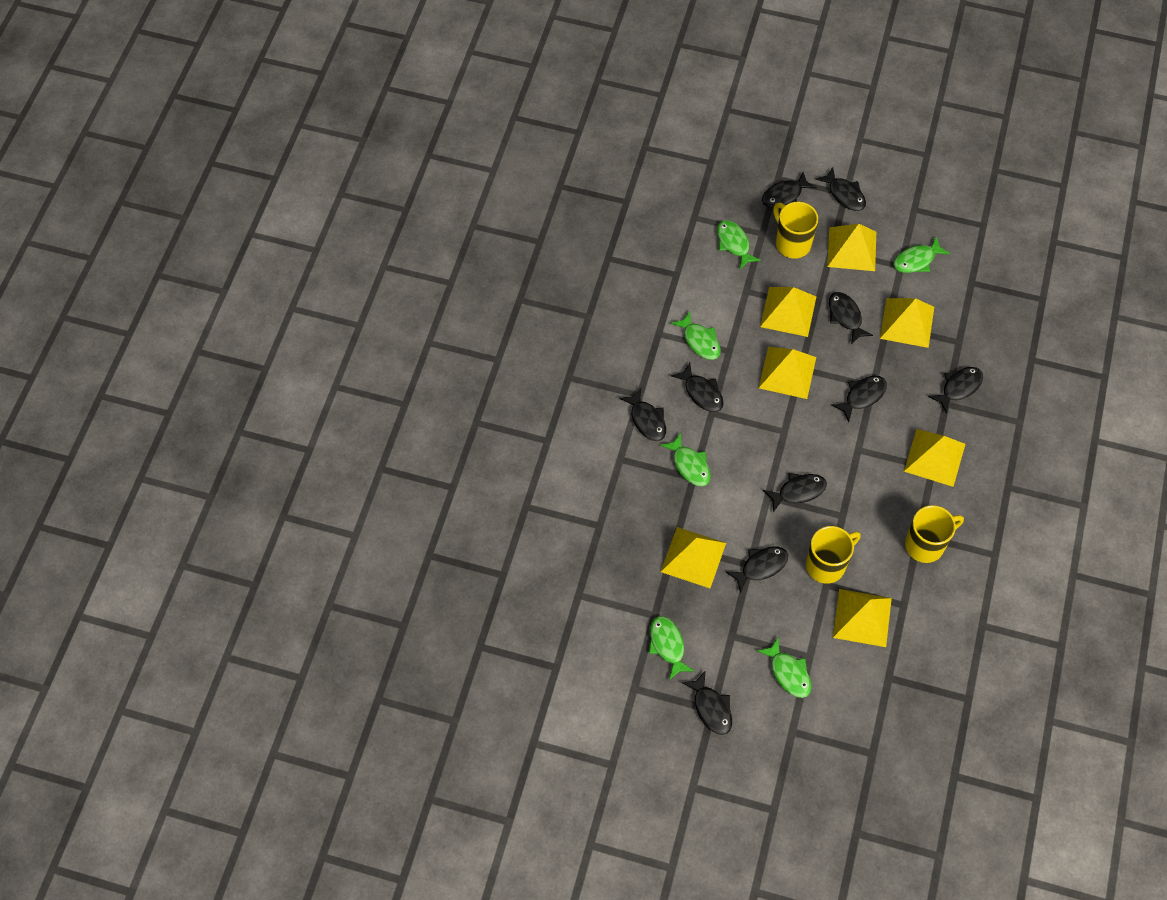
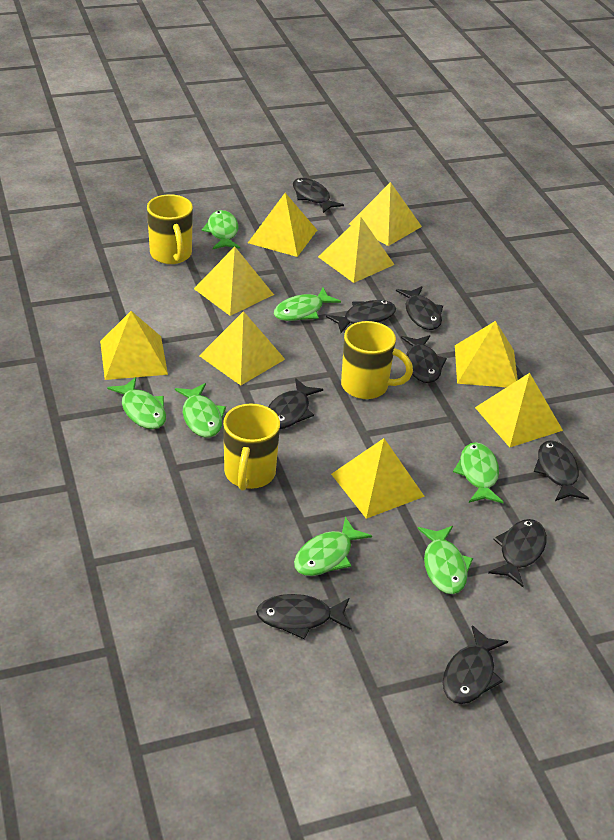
black fish: [619,388,666,441] [671,363,724,412] [682,672,732,735] [726,547,788,593] [762,172,817,208] [763,473,827,512] [815,167,866,211] [829,292,873,344] [831,376,887,422] [928,367,983,414] = 10 -> [256,594,352,639] [268,378,323,429] [293,178,344,213] [326,300,396,333] [396,286,443,330] [401,335,447,383] [443,625,508,704] [488,519,547,587] [534,440,589,501] = 9
green fish: [649,616,694,680] [660,433,711,486] [670,311,721,360] [717,220,761,269] [757,637,812,698] [894,236,950,273] = 6 -> [107,377,166,429] [175,383,226,437] [201,210,240,249] [274,287,341,321] [294,517,372,576] [418,526,473,594] [453,442,504,503] = 7
yellow pyramid: [661,527,726,588] [759,347,816,399] [760,287,816,337] [827,224,876,271] [833,589,892,647] [880,298,934,348] [904,429,965,487] = 7 -> [100,311,168,380] [194,247,274,316] [199,311,285,385] [248,193,317,257] [318,217,395,283] [331,438,425,519] [349,182,422,246] [455,321,518,387] [475,373,563,447] = 9

